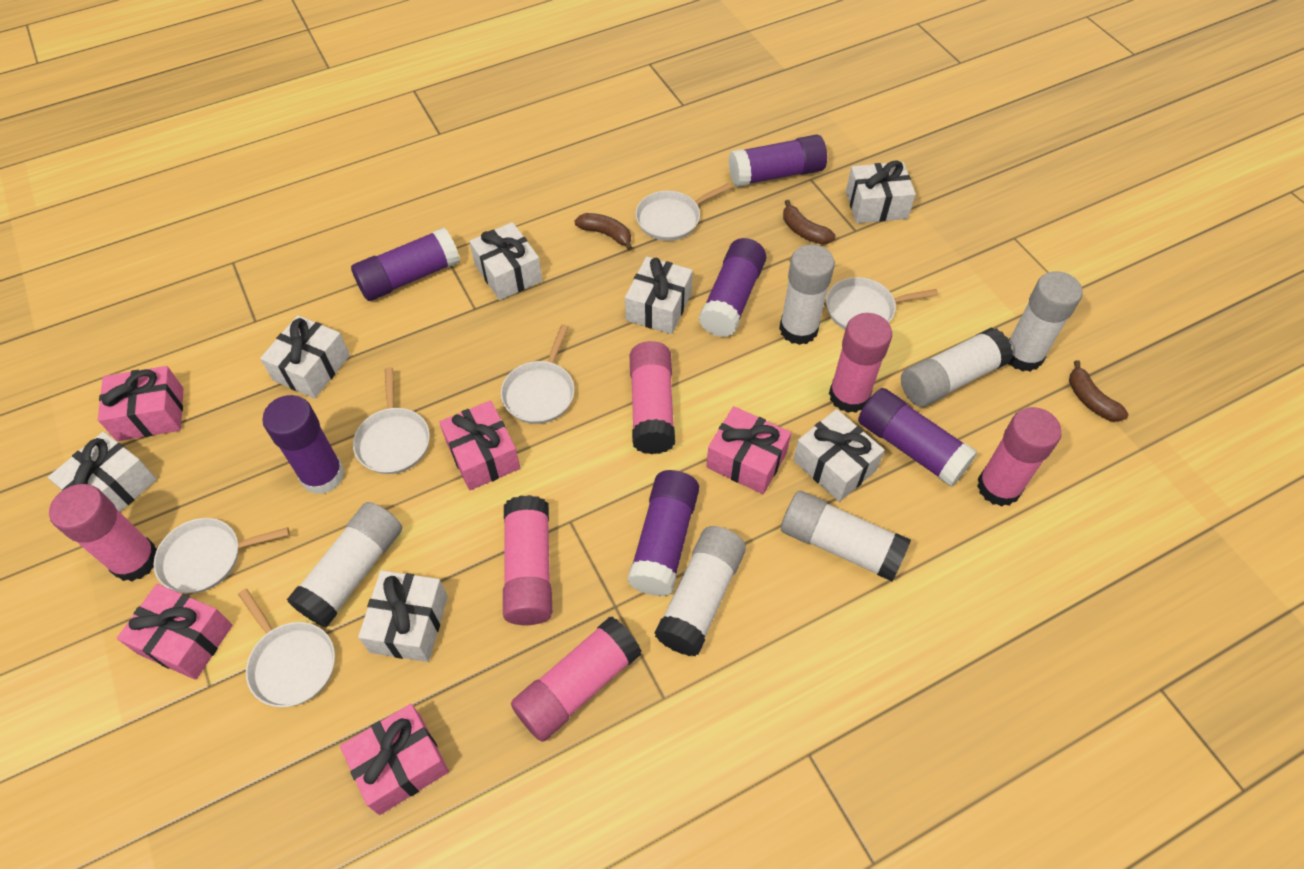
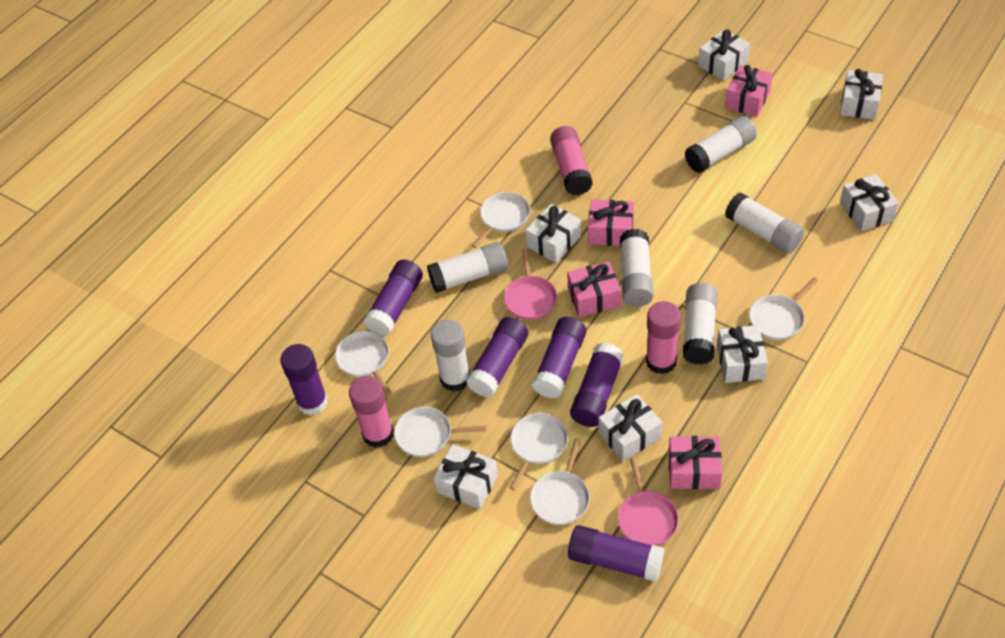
brown banana: [574,213,632,251] [783,200,835,244] [1069,360,1129,422] = 3 -> none = 0
pink gift: [98,366,183,441] [117,584,233,680] [340,704,449,815] [439,401,520,491] [706,406,791,494] = 5 -> [567,262,621,317] [588,199,634,246] [669,436,722,489] [725,65,773,117] = 4
pink glue stick: [49,484,157,581] [503,495,552,625] [511,617,642,742] [630,341,675,454] [829,313,892,413] [977,407,1062,507] = 6 -> [349,376,394,448] [550,126,593,195] [646,301,681,374] = 3
pink pan: none = 0 -> [504,248,557,320] [618,457,679,546] = 2

